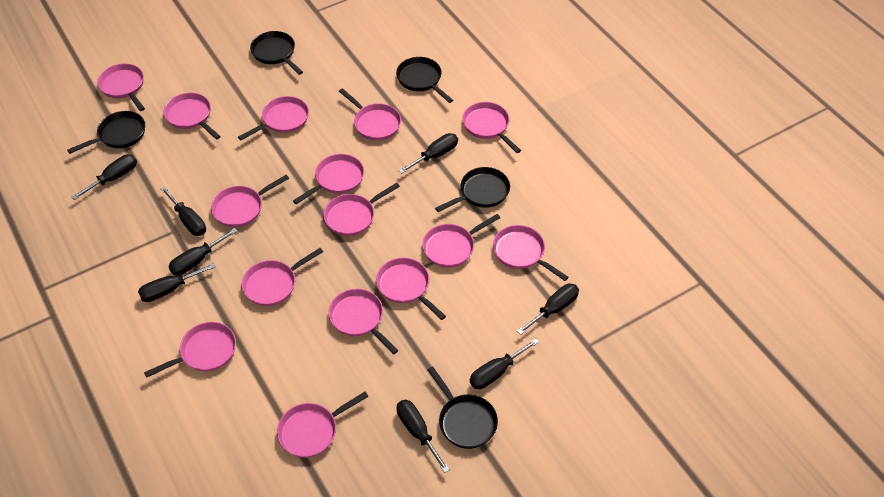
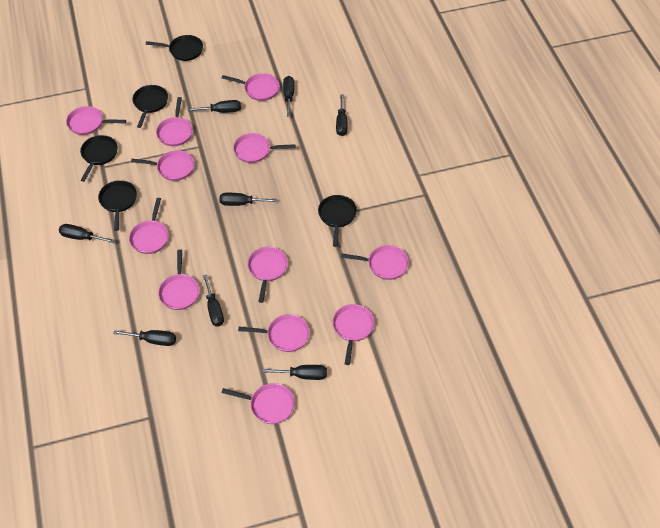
pink pan: [97,63,145,111] [144,322,236,378] [163,93,221,140] [211,175,289,227] [238,96,309,140] [242,248,323,306] [277,392,369,458] [293,154,364,205] [323,183,400,236] [328,289,398,354] [339,88,401,141] [376,258,446,320] [422,214,500,268] [462,102,521,153] [493,225,569,281] = 15 -> [66,106,126,135] [129,198,169,254] [131,150,194,181] [156,97,193,146] [158,249,199,310] [222,73,280,101] [222,383,295,424] [233,133,295,163] [238,314,310,352] [247,247,288,303] [332,304,375,365] [341,245,409,280] = 12

